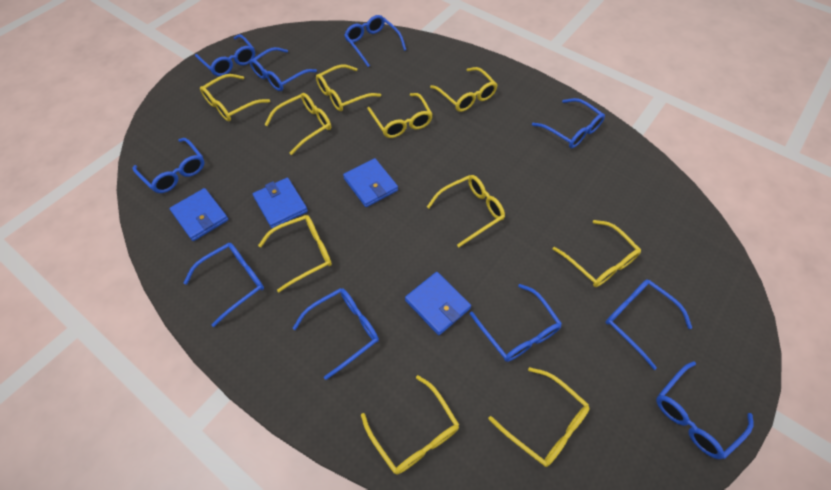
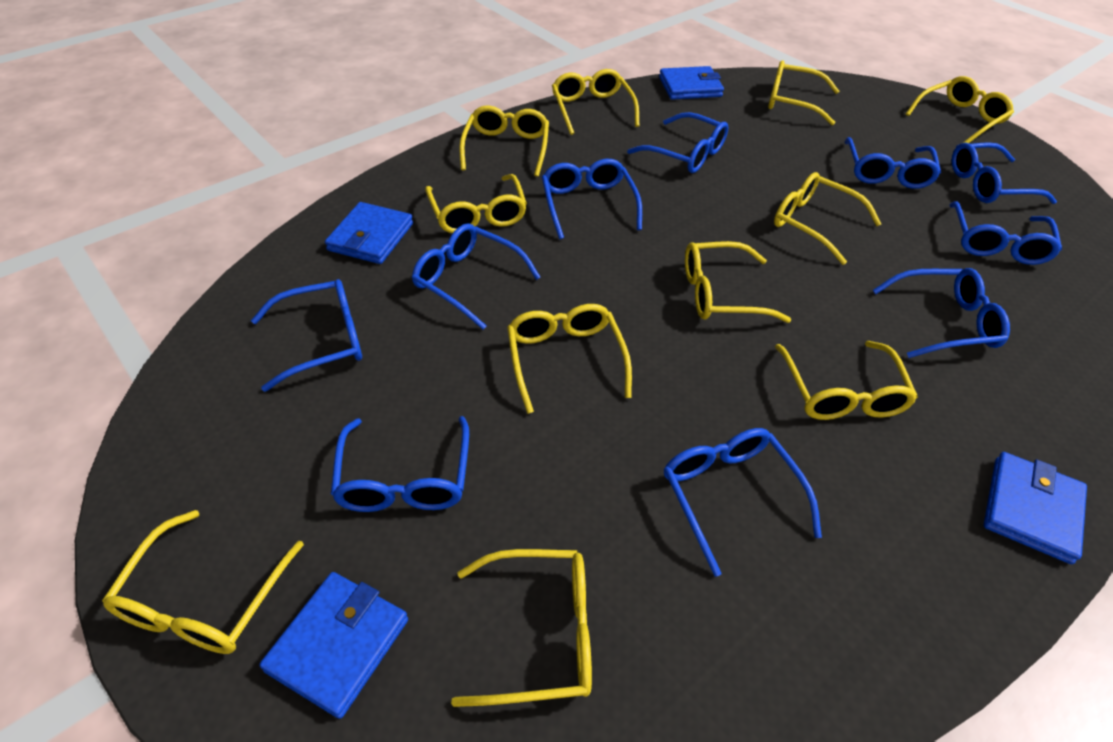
yellow glasses: [200,74,270,121] [258,215,332,292] [265,93,331,155] [316,64,381,111] [361,375,459,474] [367,93,433,138] [427,175,505,247] [430,67,498,112] [489,367,590,467] [553,220,641,287] = 10 -> [102,510,304,654] [425,174,527,233] [451,549,592,707] [459,105,549,177] [507,304,632,414] [552,69,639,135] [685,241,791,323] [768,60,839,125] [774,172,881,265] [775,341,918,420] [906,76,1014,143] = 11

